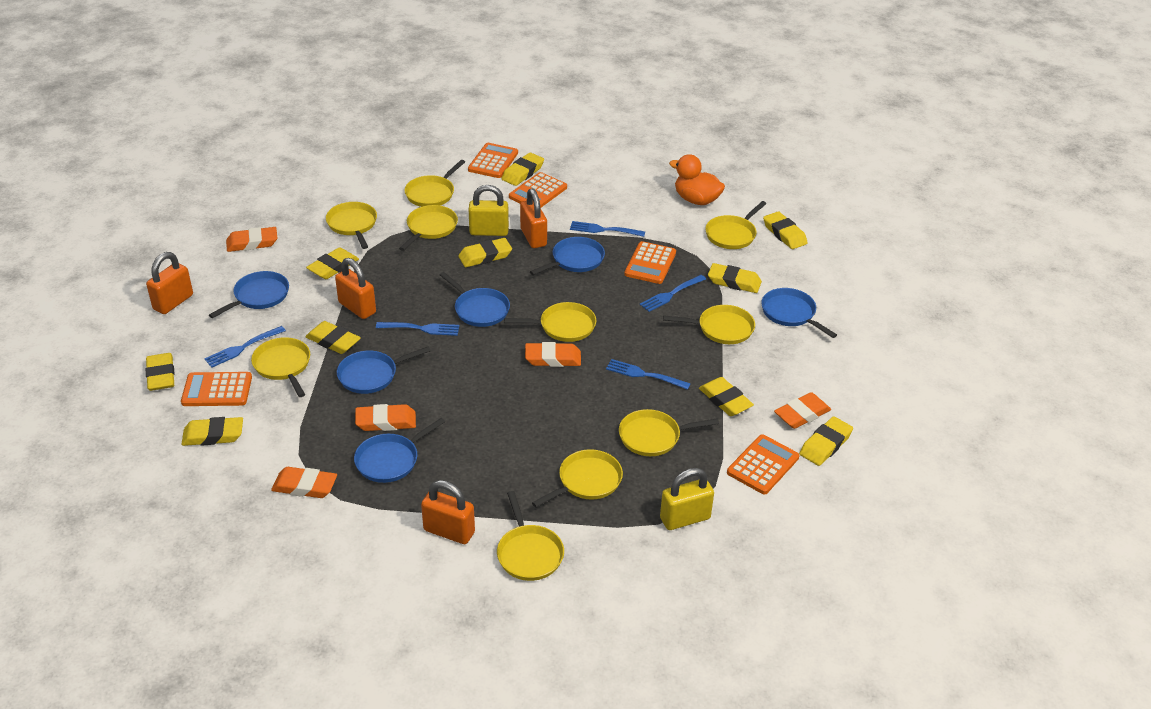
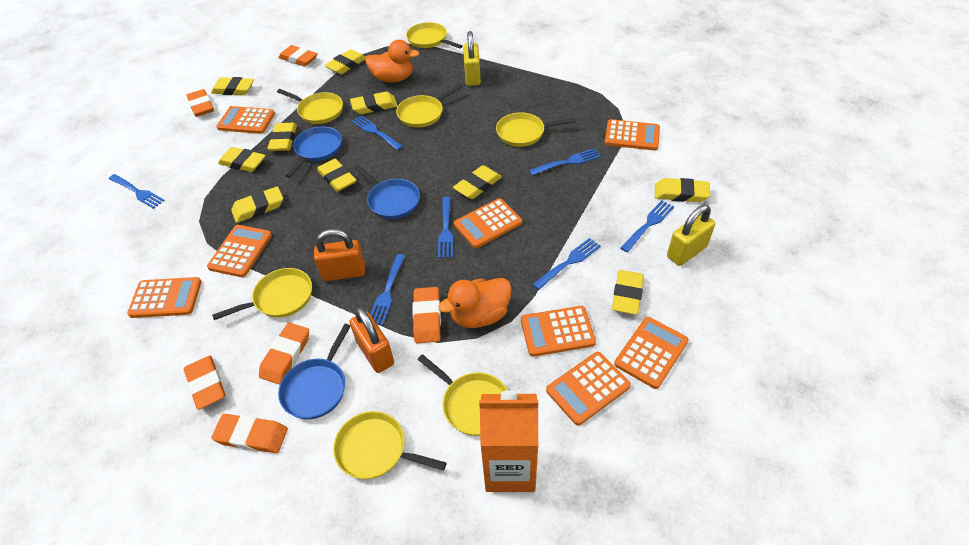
blue fork: [204,326,286,368] [376,322,459,336] [570,221,645,237] [606,359,691,390] [639,275,706,312] = 5 -> [109,174,165,209] [352,115,403,150] [370,254,405,325] [438,197,453,258] [529,149,601,175] [533,238,601,290] [621,200,674,252] = 7
blue pan: [209,271,289,318] [337,347,430,394] [354,418,445,483] [440,272,510,327] [530,237,605,275] [761,288,837,338] = 6 -> [278,324,351,419] [285,127,342,178] [354,165,420,219] = 3
orange calculator: [181,372,252,406] [468,143,518,178] [509,172,567,208] [624,241,676,284] [727,434,799,494] = 5 -> [127,277,202,318] [207,225,272,277] [216,106,275,134] [454,198,522,248] [521,306,596,357] [546,352,631,426] [605,119,660,151] [614,317,689,389] = 8
orange carton: none = 0 -> [479,391,538,492] = 1
orange duck: [669,154,725,205] = 1 -> [365,40,419,83] [438,278,512,328] = 2
orange eraser: [226,227,277,252] [271,467,337,498] [355,404,416,431] [525,342,581,367] [774,392,831,429] = 5 -> [184,356,225,410] [186,89,214,117] [211,414,288,453] [259,322,309,385] [278,45,318,67] [412,287,441,343] = 6
orange padlock: [146,252,193,314] [335,258,376,319] [421,480,475,544] [520,189,547,248] = 4 -> [314,229,365,281] [350,307,394,373] = 2
yellow pan: [251,337,310,397] [326,202,377,249] [399,205,458,251] [404,160,465,207] [497,491,564,581] [504,302,596,342] [532,449,623,507] [619,409,719,456] [663,305,755,344] [705,201,767,249] = 10 -> [212,268,312,320] [277,89,343,124] [333,411,447,479] [396,84,463,128] [406,22,463,49] [418,354,508,436] [496,112,576,147] = 7

